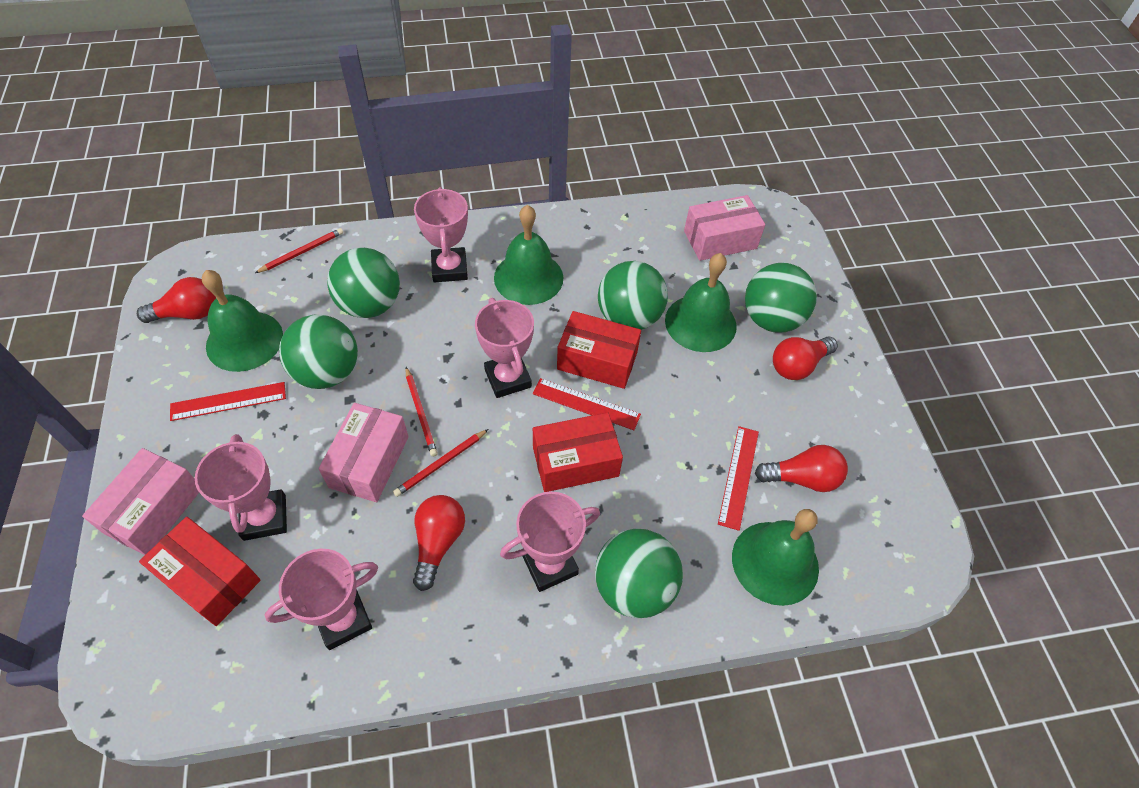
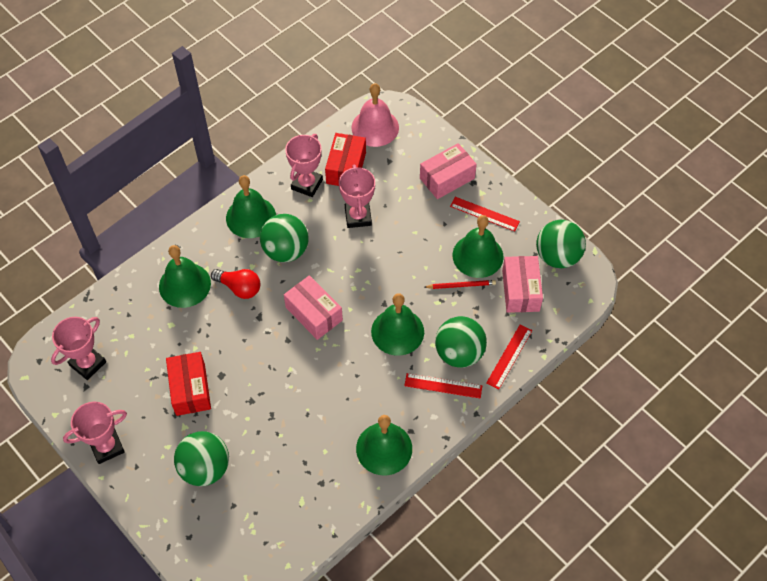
green ball: [279,314,358,389] [327,248,400,318] [595,529,683,618] [598,261,668,330] [745,263,817,333] = 5 -> [174,431,229,486] [260,214,309,262] [435,316,487,368] [536,220,586,268] = 4
green bell: [202,270,283,372] [494,205,563,305] [665,253,737,352] [732,509,819,606] = 4 -> [159,245,211,308] [226,175,276,238] [356,415,412,475] [371,293,424,356] [452,215,504,278] = 5
pink bell: none = 0 -> [351,83,399,147] = 1
pink trophy: [195,434,287,541] [265,549,378,650] [414,187,468,283] [475,298,534,398] [500,492,600,592] = 5 -> [51,317,106,380] [63,402,127,464] [285,134,323,197] [339,164,375,228] = 4
red box: [139,517,261,626] [533,412,623,492] [557,311,641,389] = 3 -> [166,352,211,416] [325,133,366,186] = 2
red light bulb: [137,277,216,323] [413,495,465,591] [755,445,848,492] [773,336,838,380] = 4 -> [211,269,260,299] = 1
red pencil: [255,228,343,273] [393,429,488,497] [406,367,438,457] = 3 -> [424,280,496,289] = 1

